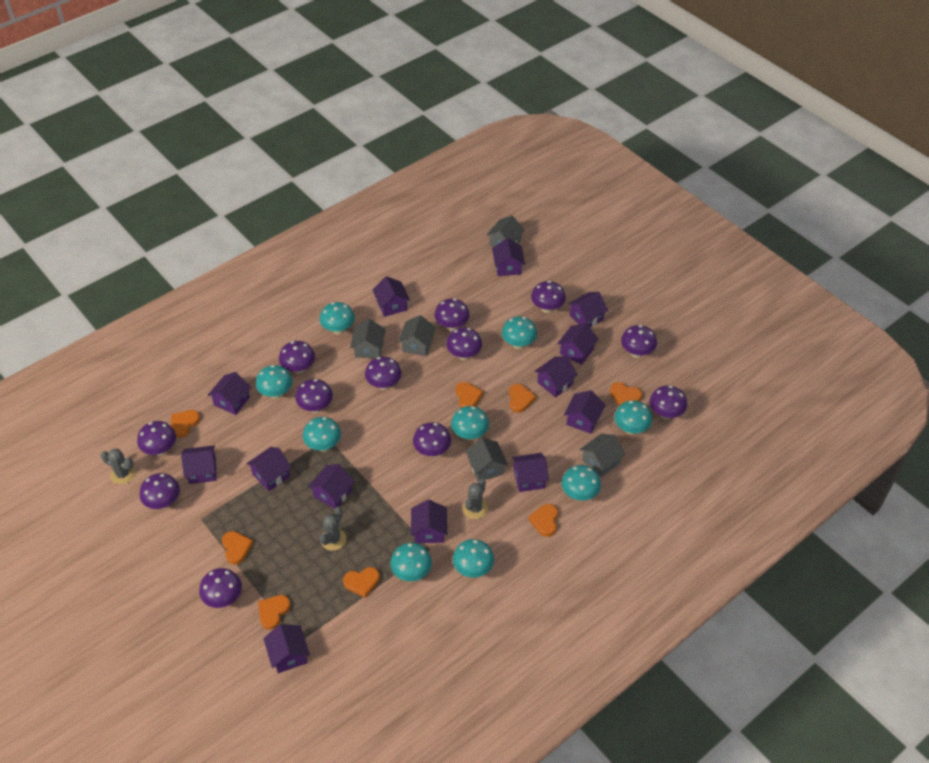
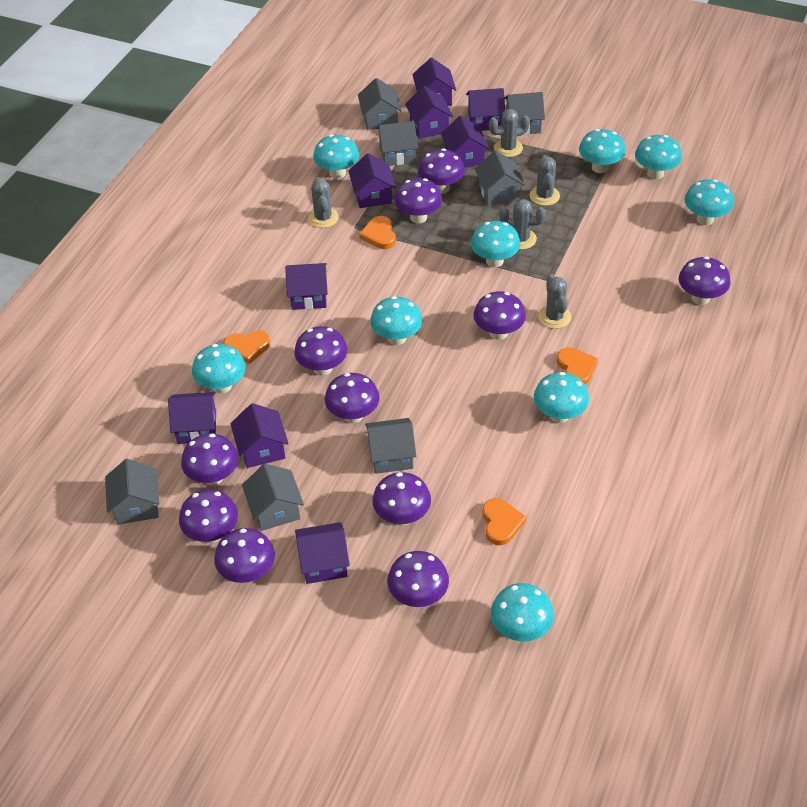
grey cactus: [101,449,136,485] [319,507,347,551] [463,479,488,519] = 3 -> [308,177,339,228] [489,109,530,157] [499,199,546,250] [530,155,560,206] [538,274,571,329] = 5
grey house: [350,319,385,359] [398,315,436,356] [465,437,508,481] [486,215,525,247] [580,434,625,477] = 5 -> [105,459,159,525] [242,464,304,531] [358,78,402,130] [365,418,416,474] [376,121,418,166] [475,151,525,206] [504,92,545,135] = 7
orange heart: [171,410,200,438] [222,531,253,565] [258,595,291,630] [343,567,380,598] [456,382,483,408] [509,384,536,413] [528,504,558,537] [610,382,642,406] = 8 -> [223,331,270,364] [359,216,396,249] [482,498,526,545] [557,348,598,385] = 4
purple house: [181,445,216,484] [208,372,251,415] [246,447,292,491] [263,624,310,673] [308,464,354,509] [373,276,410,317] [411,500,447,543] [492,238,525,276] [512,453,549,492] [535,356,578,397] [557,323,598,365] [564,390,605,434] [568,292,608,327] = 13 -> [168,392,216,444] [230,403,289,468] [285,263,328,310] [295,522,350,584] [348,153,396,208] [405,86,453,139] [412,58,456,106] [441,116,489,168] [466,88,505,131] = 9
purple mushroom: [137,421,176,456] [140,473,180,509] [199,568,242,608] [279,341,315,374] [296,379,333,413] [365,357,402,390] [413,422,451,457] [435,299,470,331] [446,327,482,360] [531,281,566,313] [621,325,657,358] [650,385,687,420] = 12 -> [179,489,238,543] [181,434,238,485] [214,528,275,583] [294,326,348,376] [325,373,380,423] [372,472,431,526] [387,551,449,607] [394,178,442,223] [418,148,465,194] [473,291,526,340] [679,256,730,305] = 11

